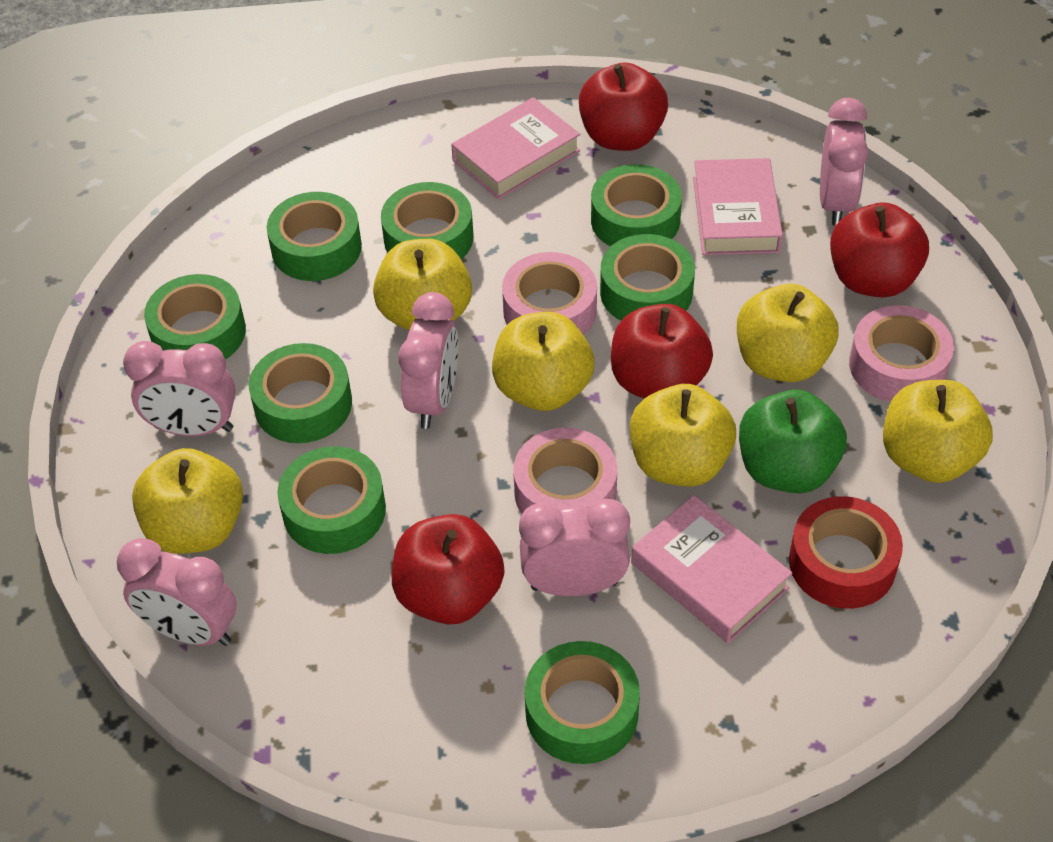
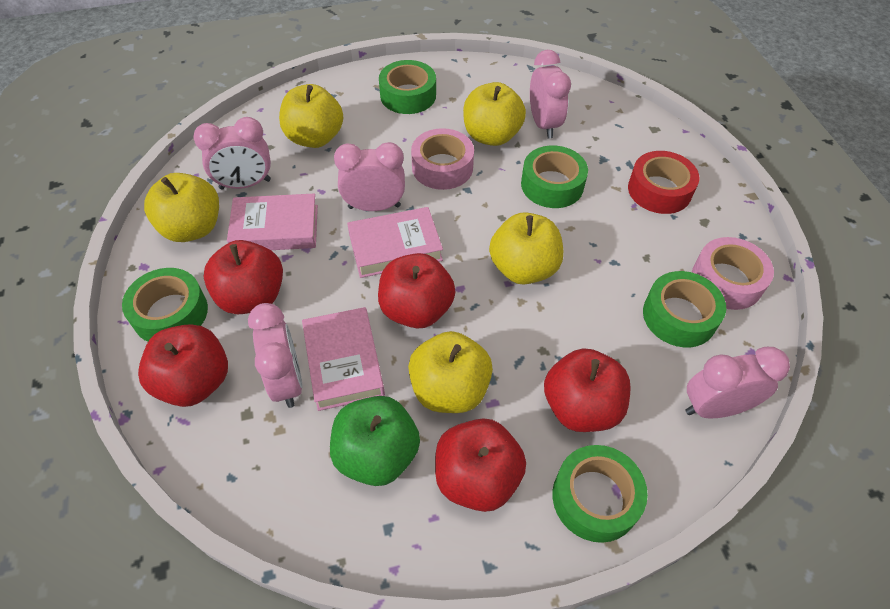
green tape: [144,274,246,360] [249,343,352,443] [267,192,362,281] [277,446,386,554] [381,182,473,259] [524,641,640,764] [591,164,682,247] [600,234,695,321] = 8 -> [122,268,208,342] [379,60,436,114] [521,145,588,208] [552,445,648,543] [643,271,726,347] = 5
pink tape: [502,252,597,335] [513,428,617,514] [849,305,954,402] = 3 -> [411,128,474,190] [692,237,774,310] = 2
red apple: [392,514,504,625] [579,62,668,151] [611,304,713,399] [830,202,929,298] = 4 -> [138,324,228,407] [203,240,283,314] [378,253,456,328] [435,418,526,512] [544,349,631,432] = 5
yellow apple: [132,448,243,554] [373,239,472,330] [492,312,595,411] [630,384,736,487] [737,284,838,382] [883,380,993,483] = 6 -> [144,173,219,242] [279,84,343,148] [408,331,493,413] [463,82,526,146] [489,212,563,284] = 5

